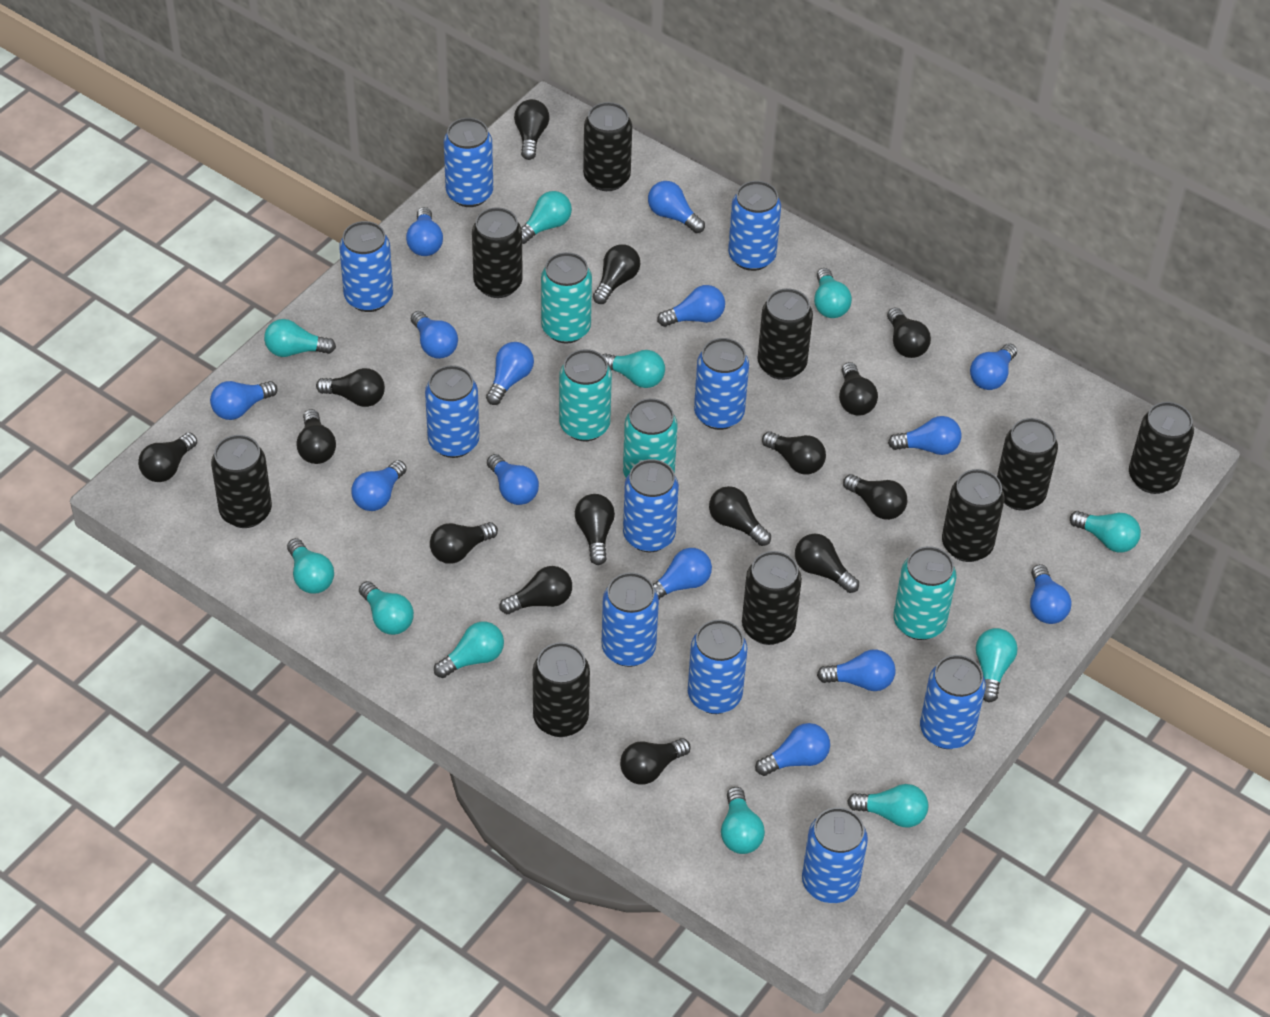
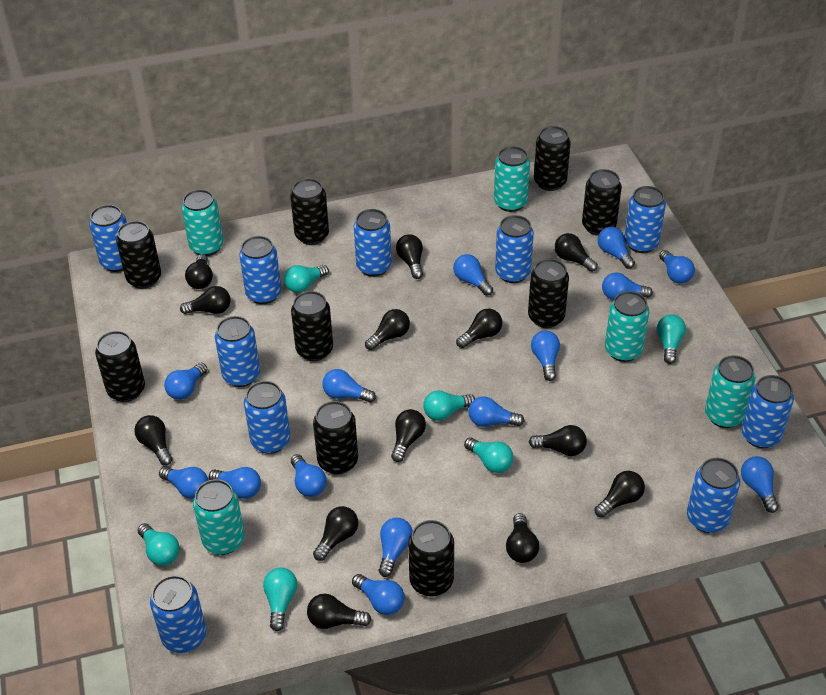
black light bulb: [138,433,197,482] [296,409,336,464] [316,368,385,407] [430,522,498,564] [500,566,572,614] [514,99,549,160] [575,494,615,565] [593,244,640,304] [620,738,691,785] [709,486,771,546] [762,431,826,474] [795,534,859,593] [839,362,878,415] [843,474,907,520] [887,307,931,358] = 15 -> [134,415,172,465] [180,286,231,314] [185,254,213,289] [307,594,371,629] [313,506,358,561] [365,309,410,350] [391,409,426,462] [396,234,423,279] [456,309,502,348] [506,513,539,563] [529,425,587,456] [555,233,598,272] [594,471,645,518] = 13
turquoise can: [541,252,592,344] [559,349,612,441] [623,398,678,478] [893,546,957,640] = 4 -> [181,189,224,256] [193,479,245,555] [494,146,530,212] [605,291,649,362] [705,355,756,428] = 5
turquoise light bulb: [264,319,336,357] [287,538,334,594] [359,581,414,635] [434,622,504,678] [522,191,572,244] [602,350,665,388] [721,787,765,854] [814,268,852,318] [847,784,928,827] [976,628,1017,702] [1070,511,1141,552] = 11 -> [138,523,180,566] [263,568,297,631] [284,265,329,293] [423,391,475,421] [464,437,513,473] [657,314,686,364] = 6

